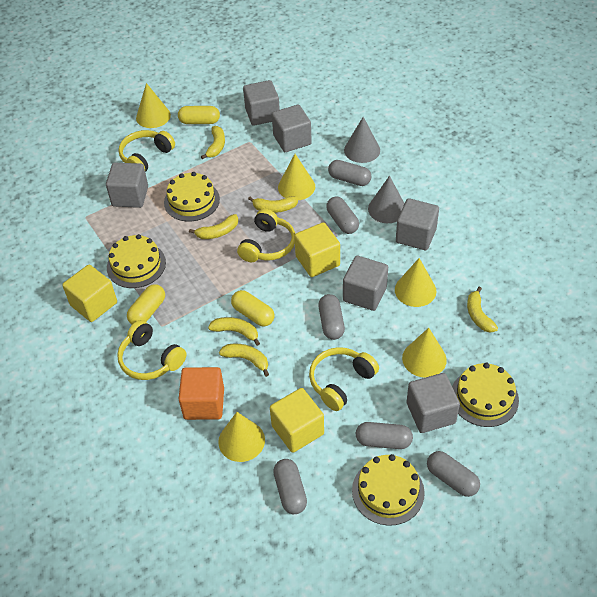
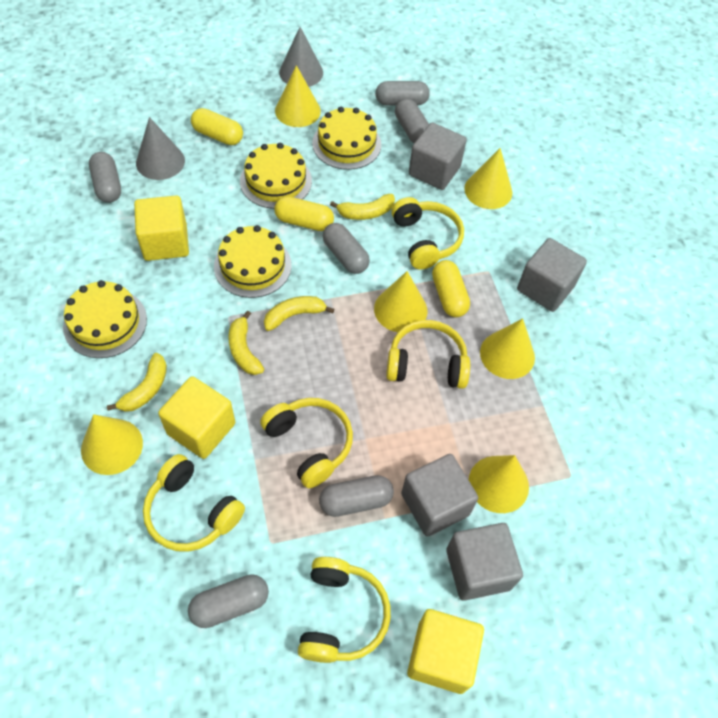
grey cube: [106,163,148,208] [243,80,280,126] [272,105,312,152] [343,256,388,311] [396,198,439,250] [407,373,460,433] = 6 -> [401,454,478,537] [409,122,467,190] [446,523,523,601] [517,238,587,312] = 4
orange cube: [179,367,224,420] = 1 -> none = 0
yellow banana: [189,214,238,239] [201,126,225,159] [208,317,260,346] [219,344,269,377] [248,196,298,213] [467,286,498,333] = 6 -> [107,353,167,412] [228,311,264,375] [264,296,334,331] [330,194,395,220] = 4
yellow cone: [136,83,171,128] [218,412,265,462] [278,154,315,200] [395,258,436,307] [402,328,447,378] = 5 -> [81,414,143,475] [275,65,321,127] [374,271,427,332] [464,148,512,209] [469,455,529,513] [480,318,535,379] = 6
yellow headphones: [117,320,186,380] [119,130,175,172] [237,209,295,262] [309,347,379,411] = 4 -> [143,454,245,552] [260,398,353,488] [298,557,391,663] [386,320,470,389] [391,197,464,270] = 5

